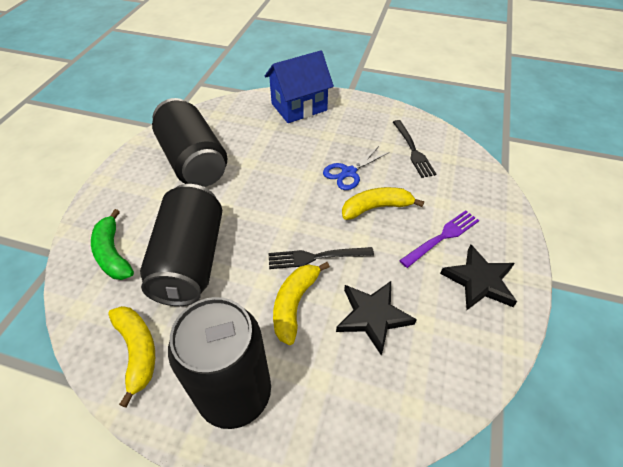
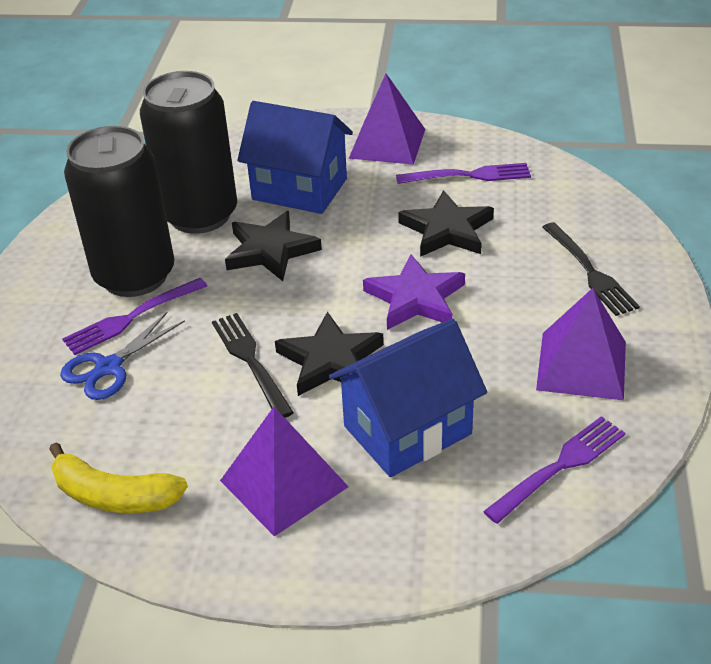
black can: [140,184,222,306] [152,98,227,187] [168,297,271,429] = 3 -> [64,126,174,297] [140,71,237,234] = 2
black star: [336,281,417,356] [440,244,517,310] = 2 -> [225,211,322,281] [275,311,384,396] [398,190,494,257] = 3
blue house: [265,50,334,123] = 1 -> [237,101,353,214] [329,319,487,477] = 2
green banana: [91,209,134,280] = 1 -> none = 0
purple fork: [399,210,479,268] = 1 -> [62,278,207,355] [396,163,531,184] [483,416,625,524] = 3
purple pyramid: none = 0 -> [220,407,349,537] [349,74,425,165] [536,288,626,400] = 3
purple star: none = 0 -> [363,254,465,330] = 1
yellow banana: [108,306,155,408] [273,262,330,345] [342,187,424,220] = 3 -> [49,442,188,513] = 1

